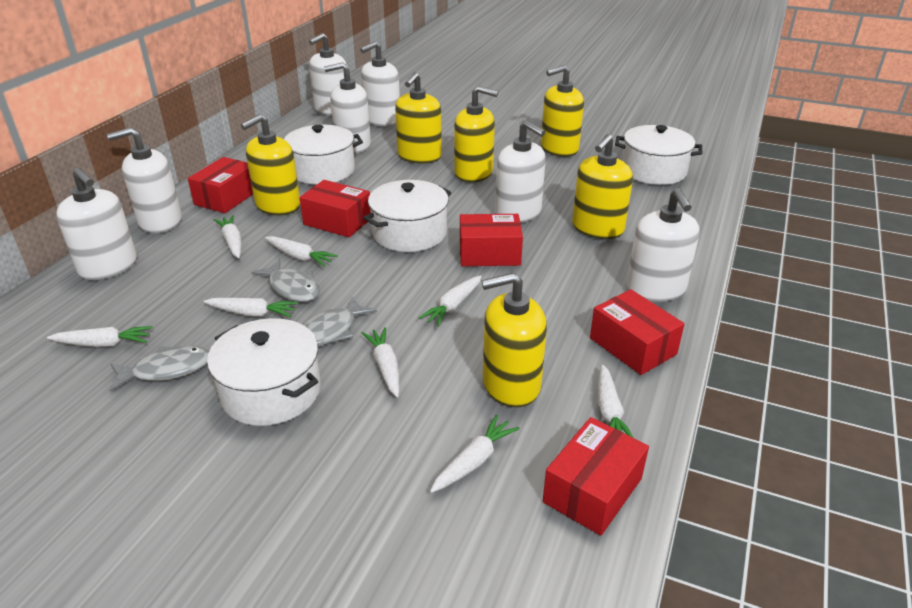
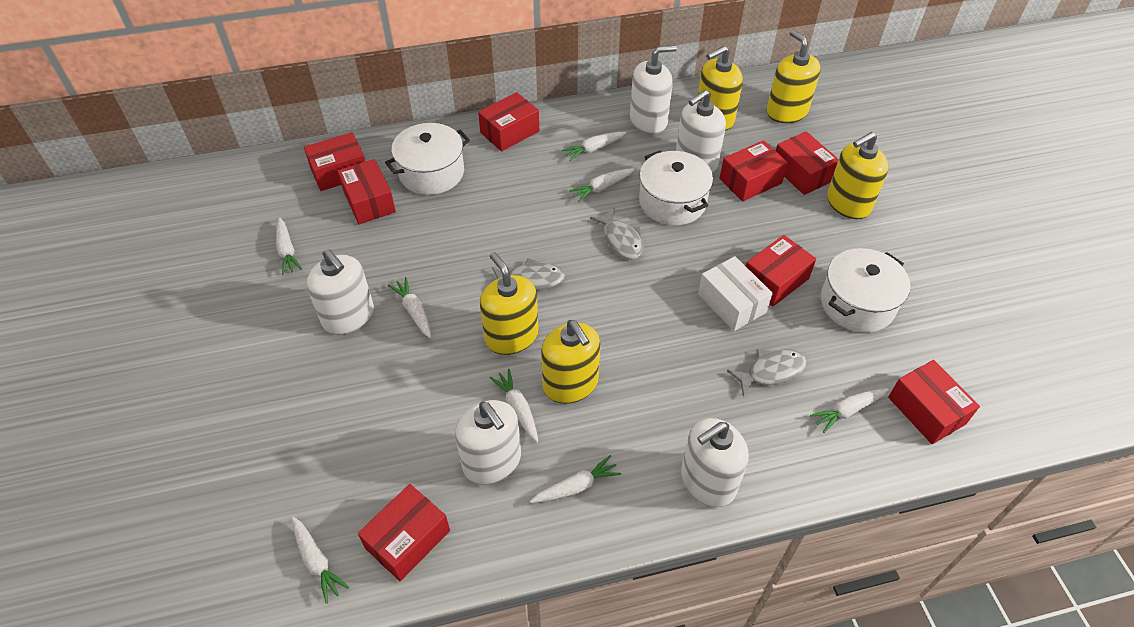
red box: [188,157,253,213] [299,180,371,237] [460,214,523,266] [543,417,649,536] [590,289,685,375] = 5 -> [304,132,365,191] [338,159,396,224] [358,484,450,581] [478,92,539,151] [719,140,788,202] [746,235,816,307] [776,131,839,195] [888,360,980,444] = 8
white box: none = 0 -> [698,256,773,331] = 1
white pot: [207,318,321,426] [284,125,363,185] [363,180,451,252] [615,125,702,185] = 4 -> [385,123,470,195] [639,150,713,225] [821,248,911,332] = 3
white soap dispenser: [56,168,137,280] [107,127,182,233] [309,33,347,116] [324,62,371,154] [360,41,400,127] [495,120,546,223] [626,188,700,302] = 7 -> [307,249,374,335] [455,400,521,485] [630,45,677,134] [676,90,726,173] [681,418,749,507] = 5
yellow soap dispenser: [241,114,300,215] [395,72,442,164] [454,86,498,182] [482,273,547,407] [541,65,584,157] [572,134,633,239] = 6 -> [480,252,539,355] [541,320,601,404] [698,46,743,131] [767,30,821,123] [827,132,888,219] = 5

